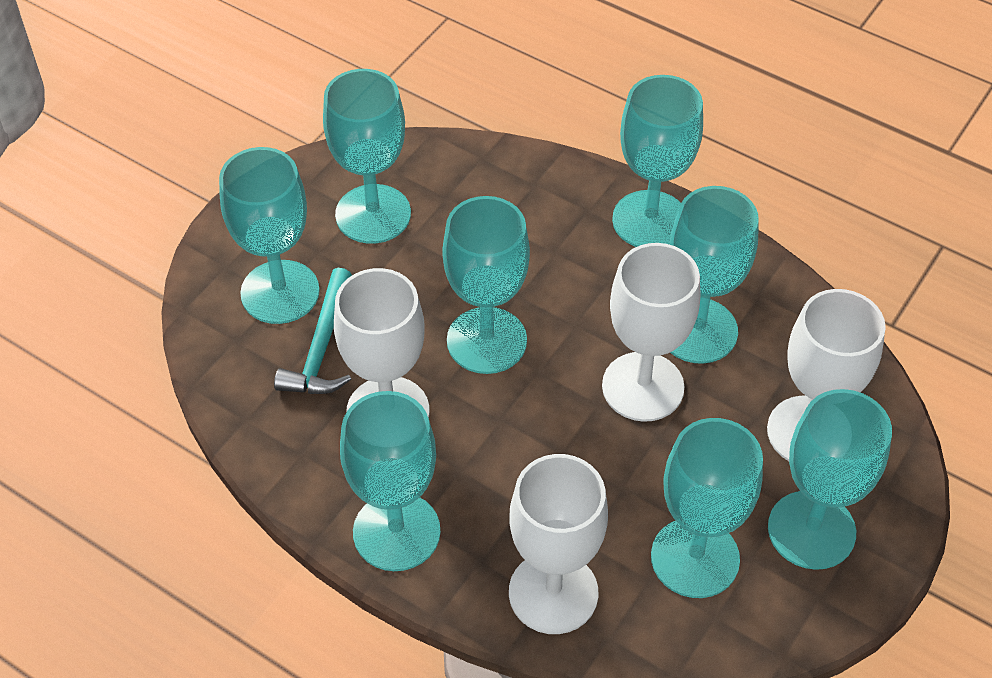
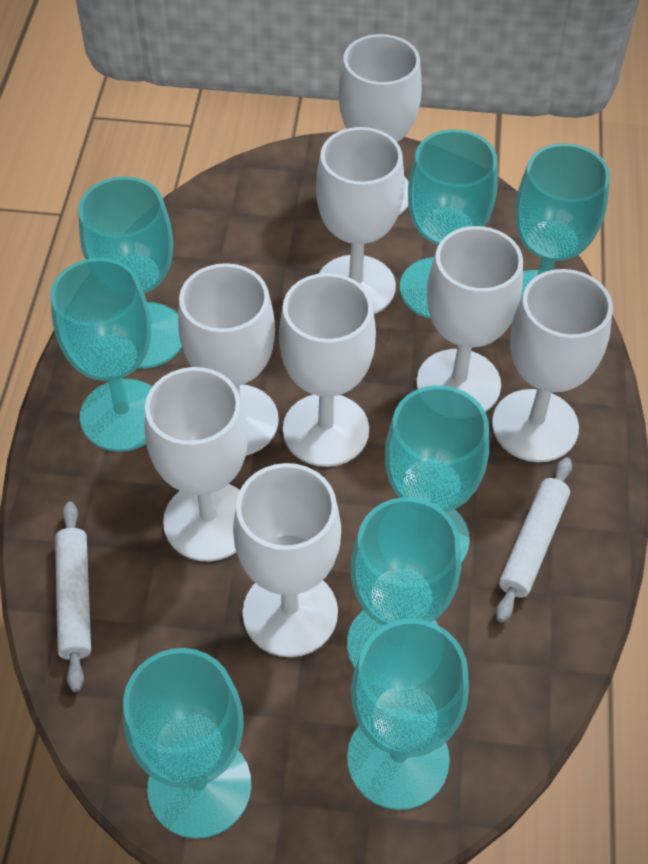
turquoise hammer: [274,268,352,394] = 1 -> none = 0
white goblet: [334,268,429,418] [509,454,608,634] [602,243,700,422] [767,289,886,461] = 4 -> [144,367,248,561] [178,263,279,455] [233,463,341,657] [279,273,376,467] [316,127,404,314] [338,34,422,215] [416,226,523,412] [492,269,613,462] = 8
white rolling pin: none = 0 -> [55,502,91,692] [496,457,572,623] = 2

